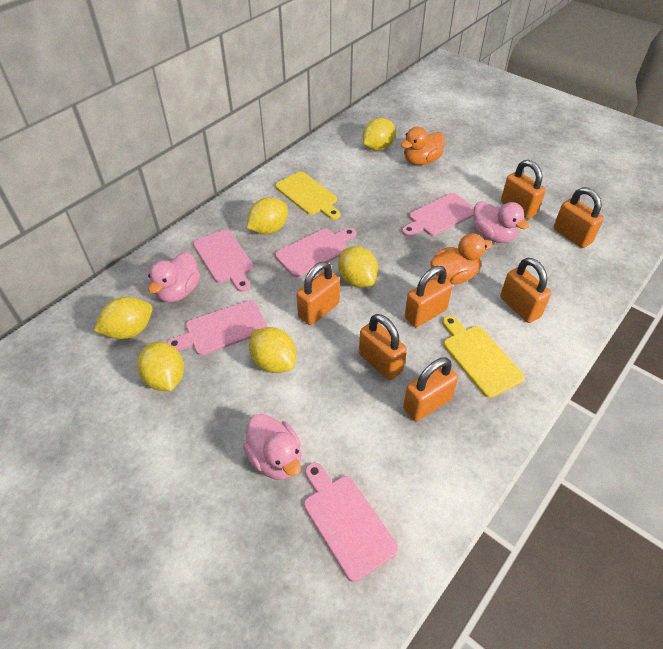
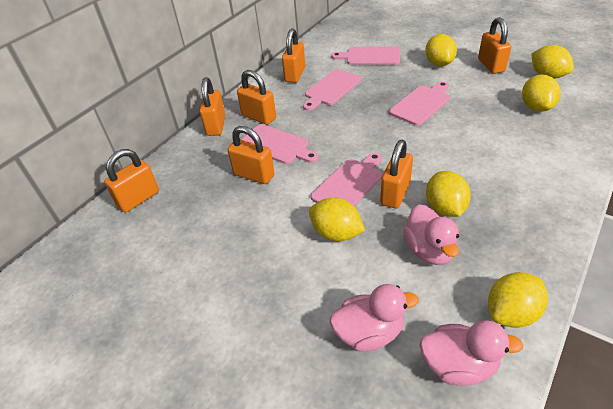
orange duck: [401,127,445,165] [430,233,493,284] = 2 -> none = 0
yellow cutting board: [275,172,340,220] [442,315,525,398] = 2 -> none = 0

